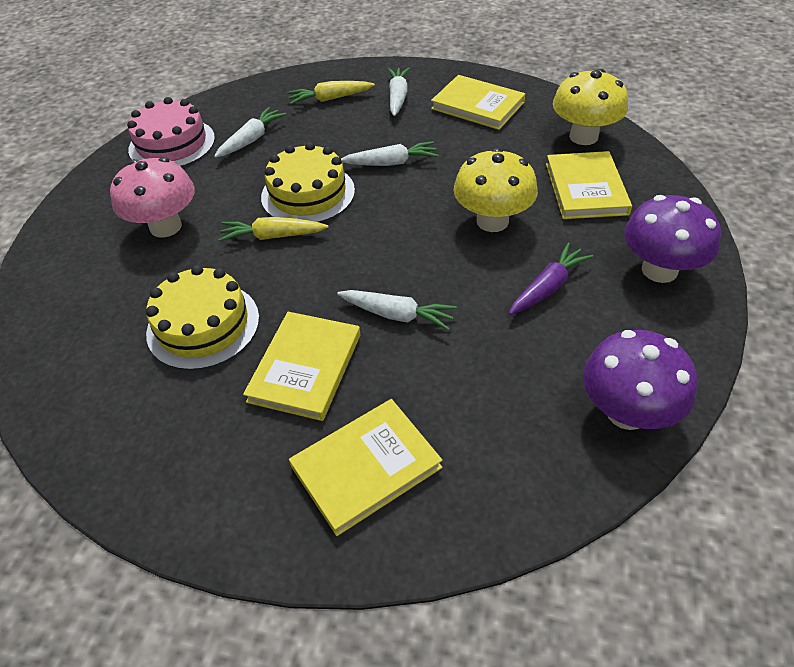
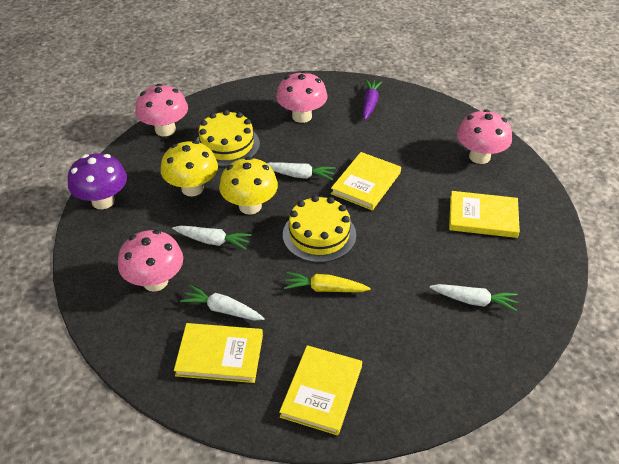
pink cake: [127,97,215,167] = 1 -> none = 0
pink mushroom: [110,157,195,238] = 1 -> [118,230,183,292] [135,84,188,136] [276,71,327,123] [457,109,512,164] = 4
purple mushroom: [583,330,697,430] [624,195,721,283] = 2 -> [68,153,127,209] = 1
yellow carrot: [218,217,328,242] [287,81,375,104] = 2 -> [284,272,370,292] = 1

